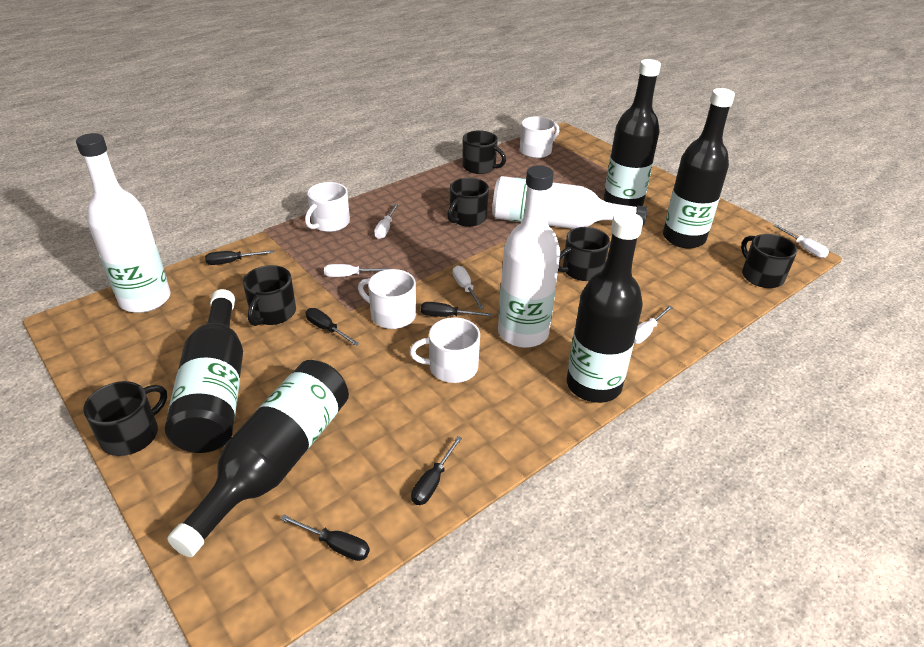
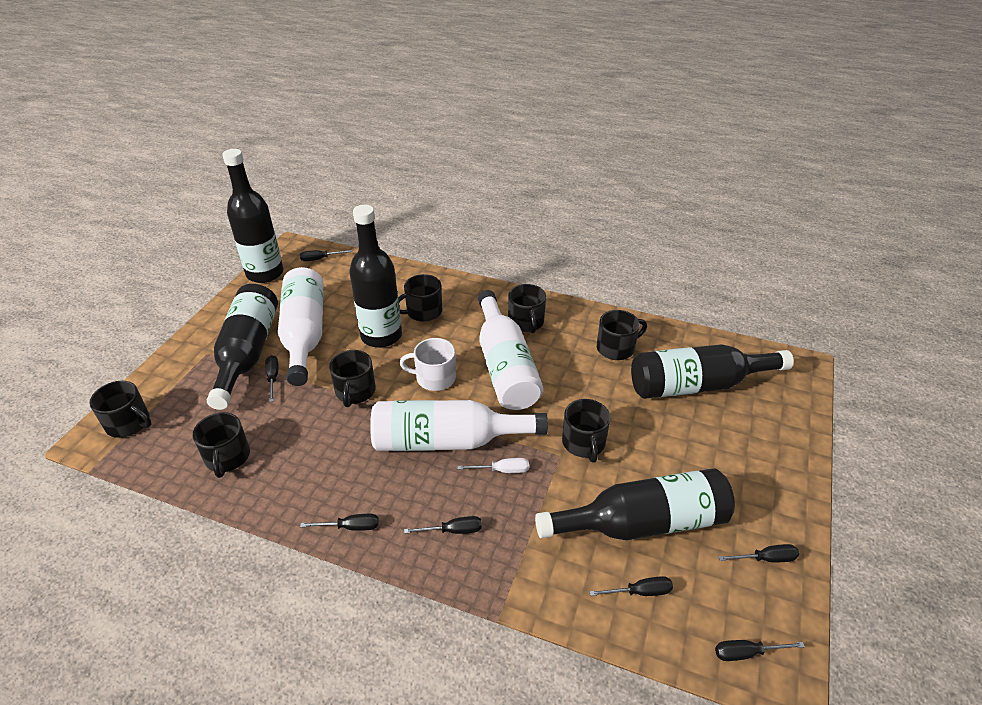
black mug: [83,381,167,456] [243,265,296,326] [447,178,489,227] [462,130,506,174] [558,227,610,281] [741,234,797,288] = 6 -> [89,381,151,438] [193,412,250,478] [329,350,376,407] [398,274,442,322] [508,284,546,333] [562,399,610,463] [597,310,647,360] = 7
black screwdriver: [205,250,274,265] [280,515,370,561] [306,308,360,346] [411,436,462,505] [421,302,492,317] = 5 -> [265,355,279,402] [300,250,352,261] [300,514,379,531] [404,516,482,534] [589,576,673,596] [715,640,805,661] [718,544,799,563] = 7
white mug: [305,182,350,232] [358,269,416,329] [409,317,480,383] [520,116,559,158] = 4 -> [399,338,456,391] = 1
white screwdriver: [324,264,392,277] [374,204,398,239] [453,265,484,309] [634,305,673,344] [773,224,829,258] = 5 -> [457,458,529,473] = 1

